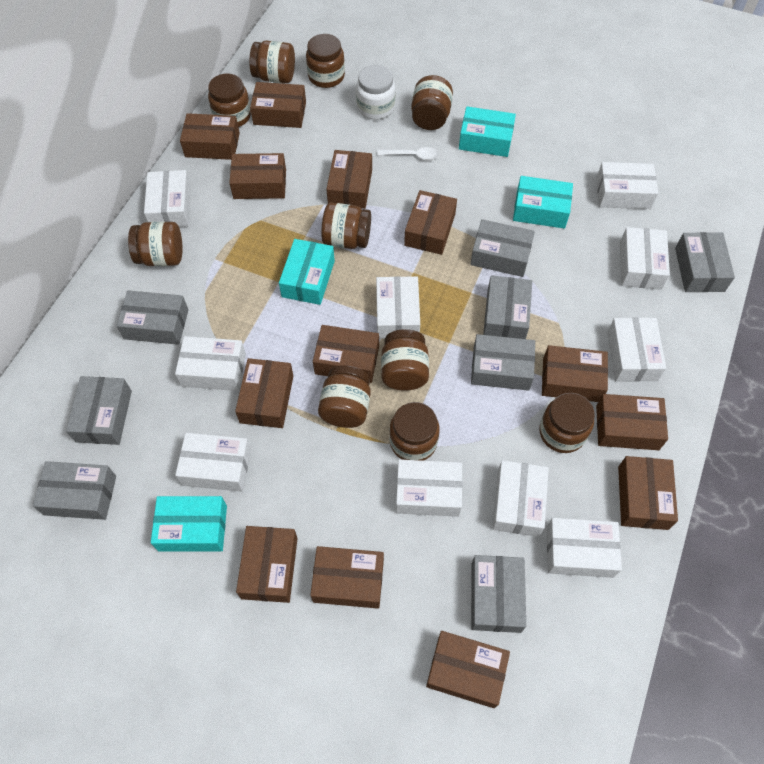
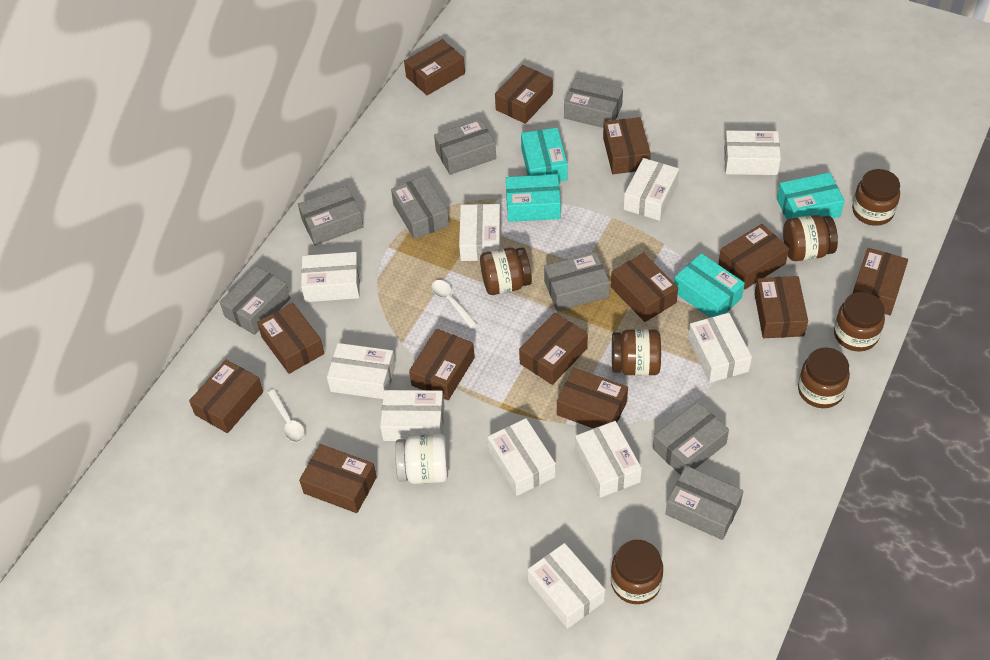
brown jar: [128,222,182,266] [208,73,251,127] [249,41,295,83] [306,34,345,88] [318,365,371,428] [321,203,371,249] [381,329,429,391] [389,402,440,461] [411,75,453,130] [539,393,595,453] = 10 -> [480,247,532,295] [611,540,663,604] [612,329,661,376] [783,215,838,261] [798,348,850,408] [834,292,885,352] [852,169,900,226] = 7
white spoon: [377,147,439,160] = 1 -> [268,389,305,442] [432,280,477,328] = 2

